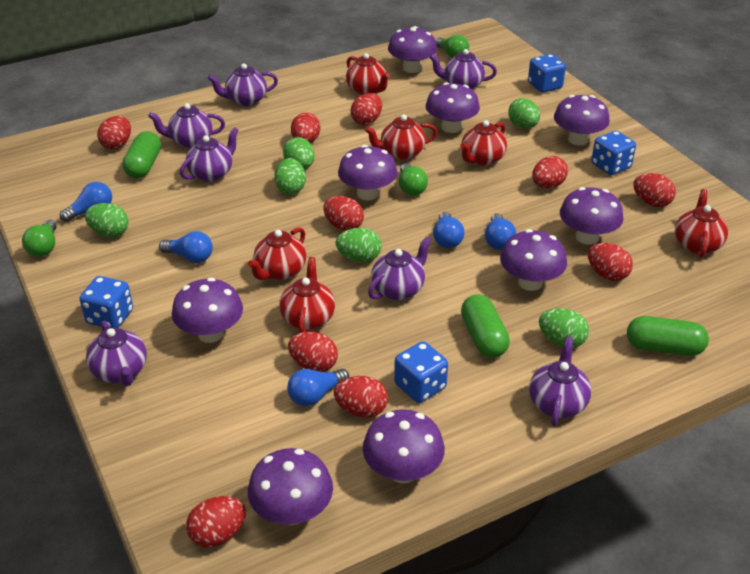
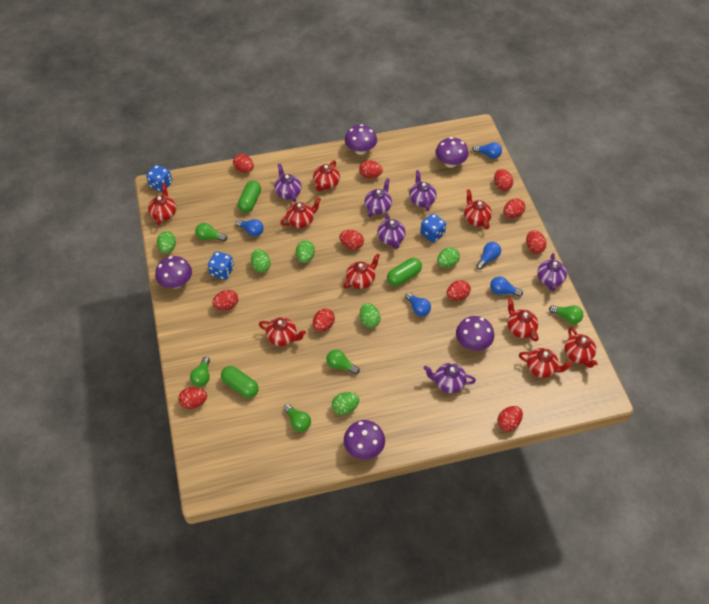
blue dice: [80,276,133,328] [394,341,448,403] [528,54,566,93] [591,131,636,175] = 4 -> [146,165,172,192] [208,251,234,280] [420,213,446,243] = 3
green light bulb: [22,219,57,257] [399,163,428,196] [436,35,469,58] = 3 -> [190,357,210,387] [195,223,227,241] [284,404,311,432] [326,349,360,374] [549,305,583,324] = 5
purple mushroom: [172,278,243,343] [248,448,333,525] [338,145,398,200] [363,409,445,483] [388,26,437,73] [426,82,480,133] [500,229,567,291] [554,95,610,145] [560,187,623,245] = 9 -> [155,256,192,289] [344,420,385,460] [345,124,377,155] [436,137,469,168] [456,316,494,351] = 5
purple teapot: [86,321,147,387] [148,103,225,148] [180,127,239,182] [208,63,278,106] [368,237,431,300] [429,49,497,89] [529,337,591,426] = 7 -> [274,163,302,202] [364,178,392,217] [377,213,406,249] [409,170,437,211] [424,363,476,393] [537,253,567,291] = 6
red egg: [97,116,131,149] [186,496,246,547] [288,332,338,372] [291,113,320,143] [323,196,364,231] [334,376,388,418] [351,93,382,125] [532,156,568,188] [588,243,633,281] [633,173,676,207] = 10 -> [178,387,207,409] [212,290,238,310] [233,154,254,173] [313,308,335,332] [339,230,364,250] [359,160,383,178] [446,280,471,301] [494,169,513,191] [497,406,523,431] [503,199,525,218] [526,230,546,254] = 11
red teapot: [248,227,306,280] [279,257,335,333] [346,53,390,95] [365,114,437,160] [460,120,507,166] [675,189,728,258] = 6 -> [148,183,176,225] [259,317,306,346] [281,198,321,228] [313,160,340,191] [343,253,380,289] [464,189,492,229] [508,298,539,342] [519,348,572,378] [564,327,598,368] = 9

